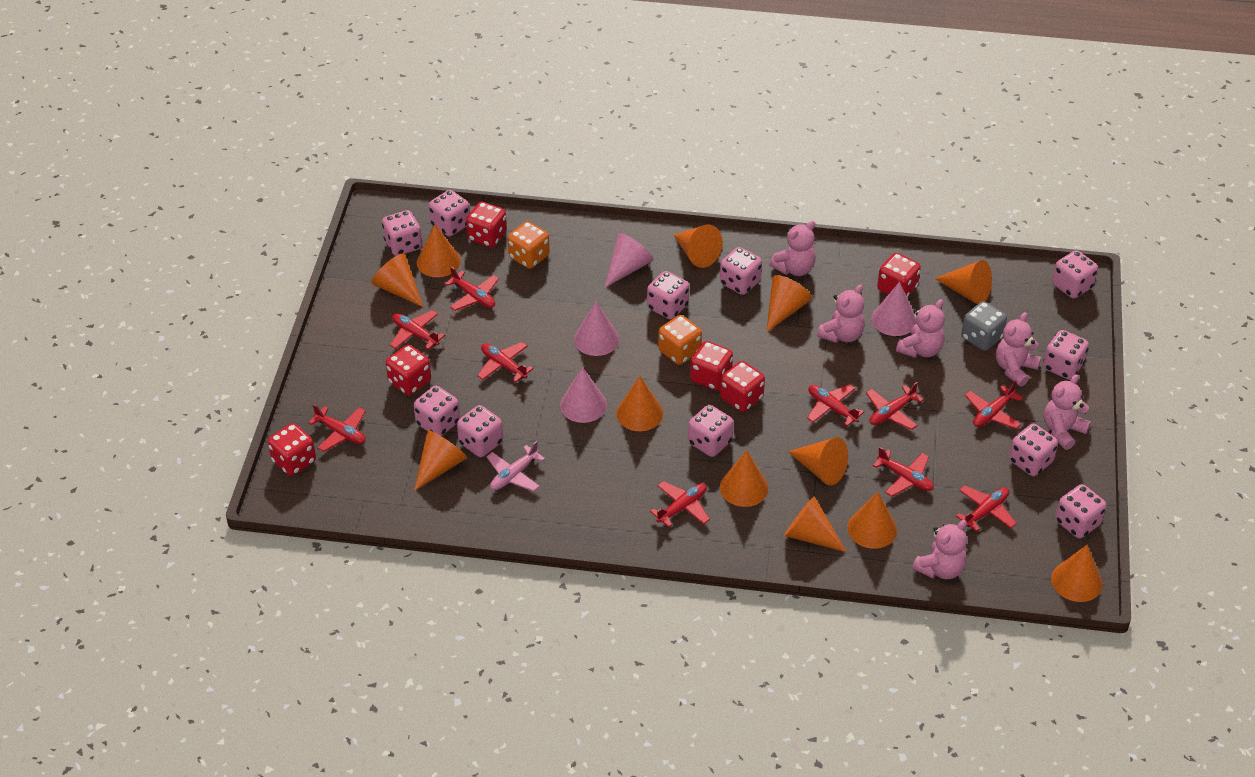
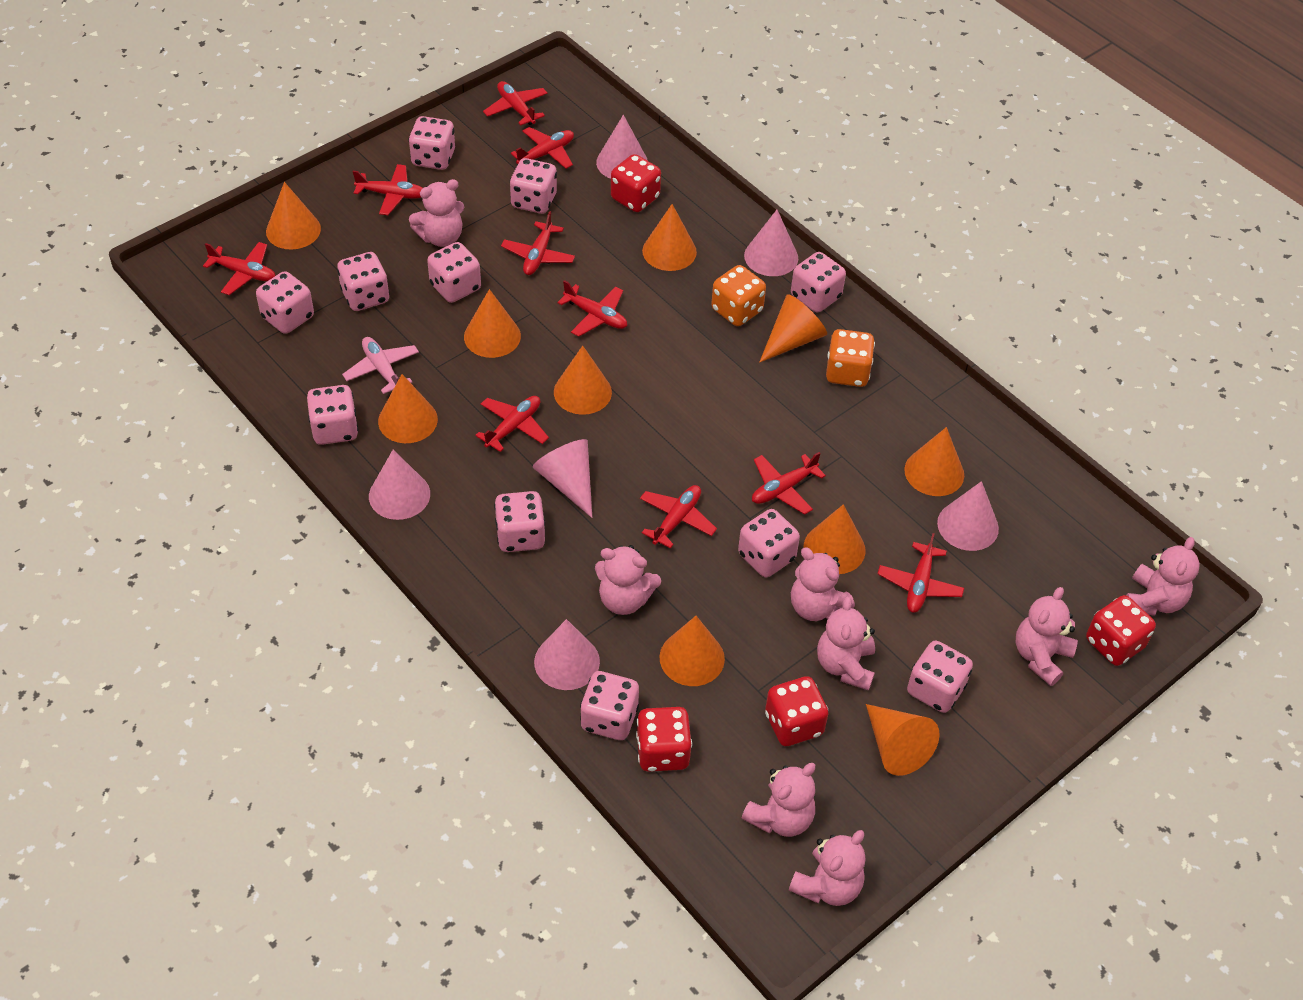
grey dice: [961,301,1007,351] = 1 -> none = 0
orange cone: [371,253,423,307] [414,430,467,491] [417,224,461,277] [616,376,663,431] [674,225,723,268] [720,450,768,507] [766,275,812,332] [784,496,847,552] [788,437,848,485] [847,492,897,549] [934,260,992,304] [1051,545,1103,602] = 12 -> [266,182,321,250] [378,374,438,443] [464,289,521,358] [554,346,612,415] [642,204,697,271] [659,616,725,686] [760,294,827,362] [804,504,865,574] [866,704,940,776] [904,427,964,496] = 10
pink cone: [560,367,607,423] [574,302,619,356] [604,233,653,288] [871,282,917,336] = 4 -> [369,450,430,520] [533,439,592,518] [534,619,600,690] [596,115,648,179] [744,210,798,276] [937,481,999,551] = 6
pink teddy bear: [769,221,816,276] [817,285,865,343] [896,299,945,358] [912,520,967,579] [996,312,1041,387] [1044,374,1091,450] = 6 -> [409,179,464,247] [595,545,661,615] [742,763,815,837] [789,830,865,906] [791,547,855,621] [817,596,875,690] [1016,587,1078,686] [1126,537,1200,616] = 8
red dice: [268,423,316,476] [386,345,431,395] [466,202,507,248] [690,341,733,390] [720,361,765,412] [877,253,921,297] = 6 -> [611,154,661,212] [636,707,692,772] [765,676,829,746] [1086,595,1156,666] = 4

